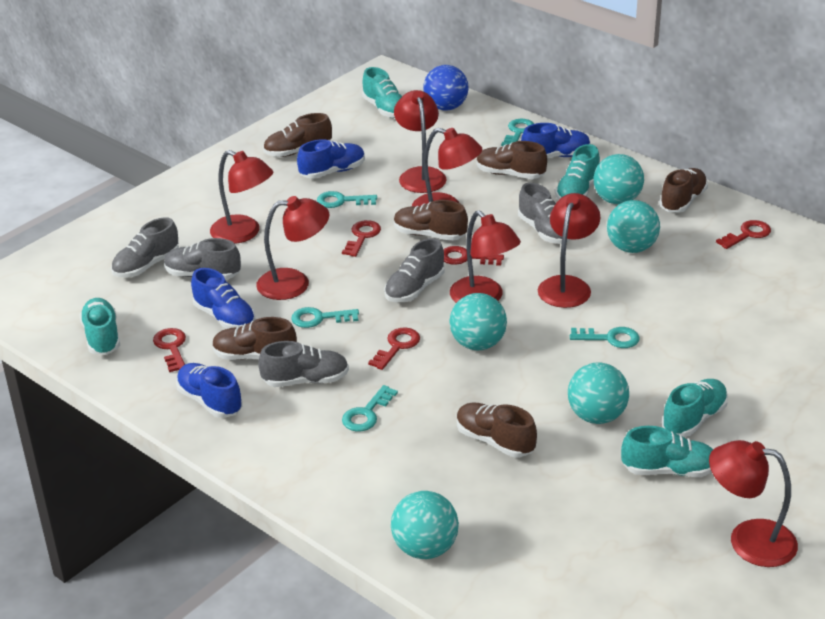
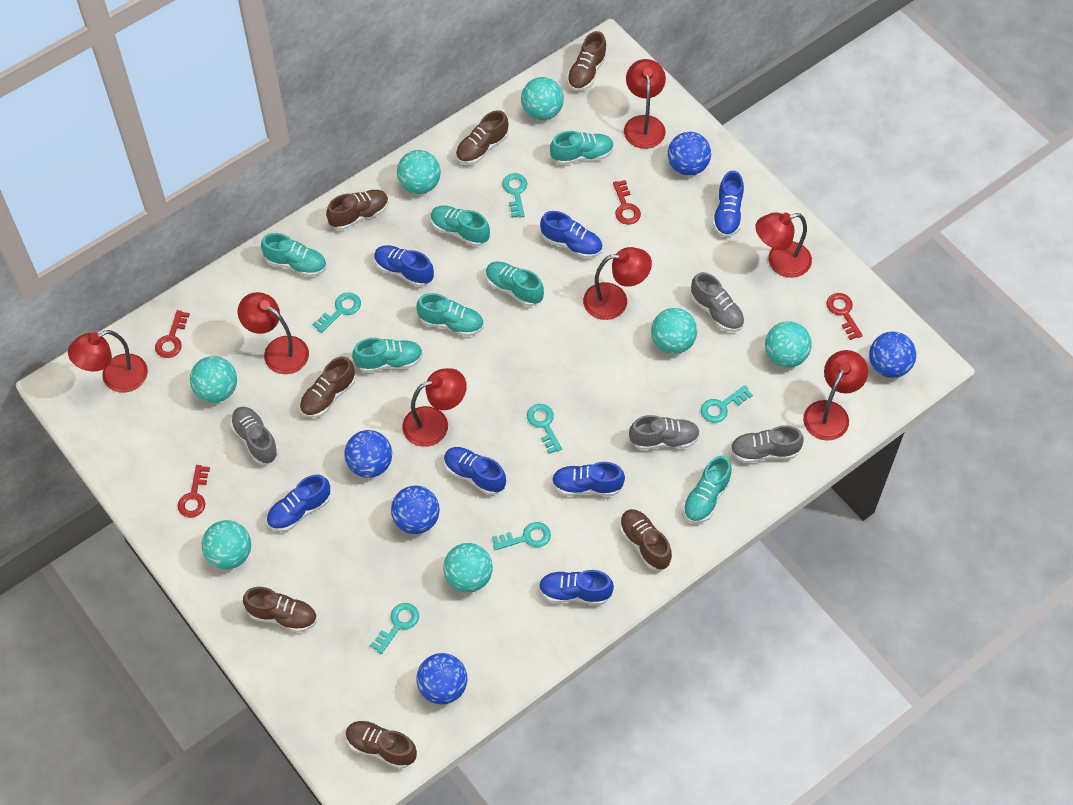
blue ball: [423,65,469,111] = 1 -> [344,430,392,478] [391,486,440,534] [416,653,467,704] [668,132,711,176] [869,332,916,378] = 5
blue shoe: [176,363,242,418] [191,268,256,329] [297,139,365,179] [521,123,590,158] = 4 -> [266,474,330,532] [374,245,434,287] [444,447,506,495] [539,570,614,605] [540,211,603,258] [552,462,625,496] [713,171,744,237] = 7
brown shoe: [212,317,297,360] [263,113,332,157] [394,200,468,241] [457,402,537,457] [477,141,547,179] [659,168,708,213] = 6 -> [243,587,317,632] [300,357,355,418] [326,190,389,230] [346,720,417,769] [456,110,508,165] [567,31,607,91] [620,509,672,570] = 7
grey shoe: [111,217,179,278] [164,238,241,280] [258,341,349,387] [384,238,445,302] [518,183,570,244] = 5 -> [230,407,278,464] [629,415,700,450] [691,272,745,332] [730,425,804,463] = 4
red key: [153,328,186,372] [342,220,381,257] [368,327,420,370] [443,246,504,266] [716,220,771,249] = 5 -> [155,310,190,358] [178,465,210,518] [613,180,641,225] [826,293,863,340] = 4
turquoise ball: [391,491,459,559] [449,293,507,350] [568,362,629,424] [594,154,644,204] [607,200,660,253] = 5 -> [190,356,237,403] [202,520,251,569] [397,150,441,194] [443,543,493,593] [521,77,564,120] [651,308,697,354] [765,321,812,368] = 7
turquoise key: [291,307,359,328] [317,191,377,208] [342,385,398,432] [501,119,534,146] [570,327,640,348] = 5 -> [312,292,361,333] [370,603,419,654] [492,522,551,550] [502,173,527,218] [527,404,562,454] [701,385,753,423] = 6
turquoise shoe: [79,298,120,355] [362,67,402,118] [555,144,600,200] [621,426,713,477] [662,379,728,437] = 5 -> [261,233,327,277] [352,338,423,373] [416,293,484,336] [431,205,490,246] [486,262,544,306] [550,131,614,165] [683,456,732,523] = 7

